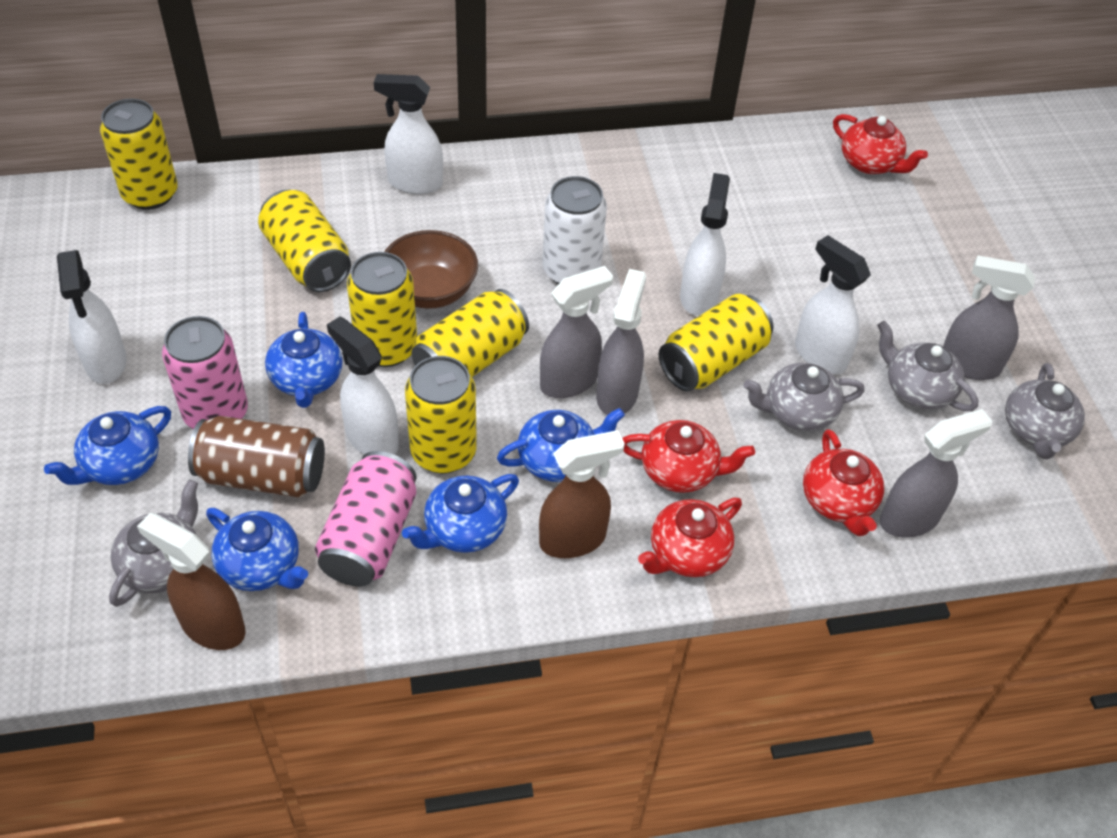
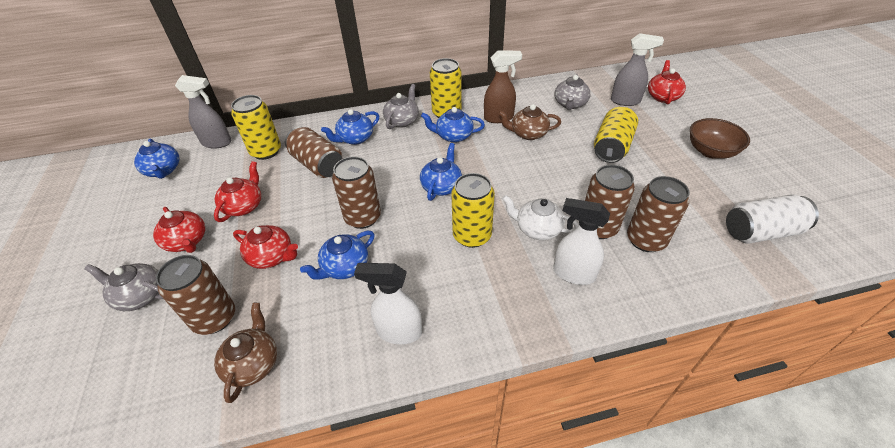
brown can: [188,416,325,498] = 1 -> [156,255,235,335] [285,127,342,178] [332,156,381,229] [585,165,635,239] [627,176,689,252] = 5
brown spray bottle: [137,513,246,650] [539,430,625,558] = 2 -> [484,50,522,123] = 1
brown teapot: none = 0 -> [214,303,277,403] [498,104,561,140] = 2
grey spray bottle: [540,266,613,398] [596,269,646,415] [880,409,993,538] [943,255,1035,380] = 4 -> [175,75,231,148] [611,33,664,106] = 2
grey teapot: [109,480,198,607] [743,363,865,431] [877,321,978,411] [1005,363,1085,459] = 4 -> [84,263,163,311] [383,84,419,129] [555,74,591,110] = 3
pink can: [162,316,248,429] [315,451,417,586] = 2 -> none = 0
white spray bottle: [57,250,127,384] [327,317,399,455] [374,74,443,195] [680,173,730,316] [795,235,871,374] = 5 -> [354,263,422,344] [553,198,610,285] = 2
white teapot: none = 0 -> [502,195,578,240] = 1
yellow can: [100,99,178,210] [258,190,351,292] [347,252,417,367] [405,356,477,473] [412,289,529,377] [659,294,773,392] = 6 -> [231,95,281,160] [430,58,462,118] [451,173,495,248] [594,107,638,163] = 4

